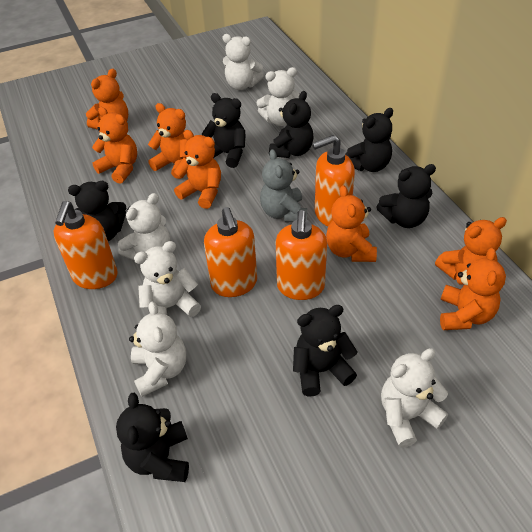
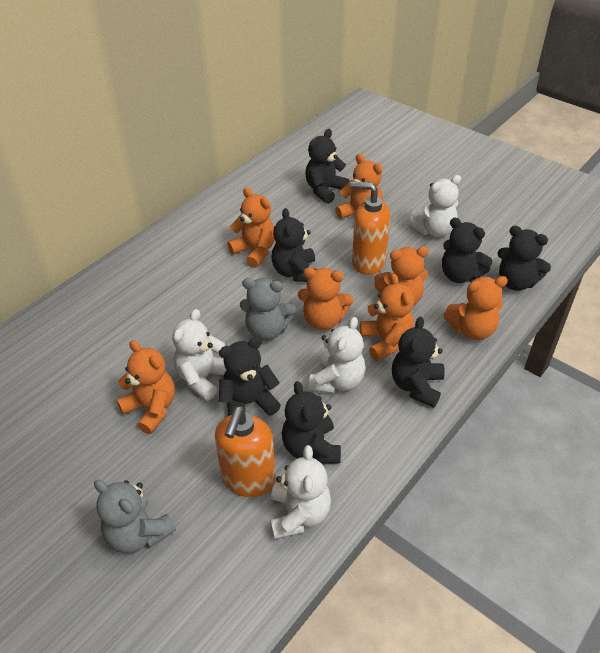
grey teddy bear: [260,149,307,222] = 1 -> [94,480,176,554] [240,278,296,341] = 2
orange soap dispenser: [54,201,118,289] [204,207,257,297] [276,210,327,300] [312,135,355,226] = 4 -> [215,406,276,497] [350,182,390,275] = 2
white teddy bear: [118,193,171,261] [129,301,186,397] [134,241,201,317] [222,34,264,90] [256,67,300,126] [381,348,448,448] = 6 -> [172,309,226,401] [270,445,331,539] [308,317,365,394] [408,175,461,237] = 4

